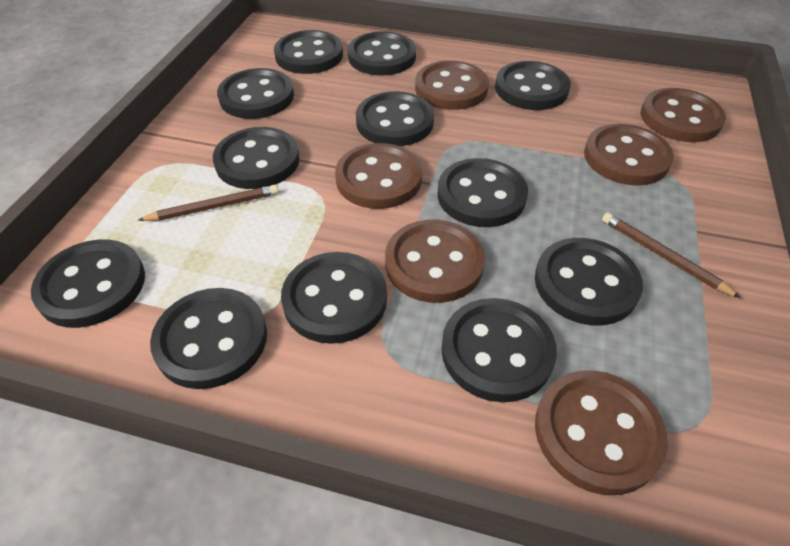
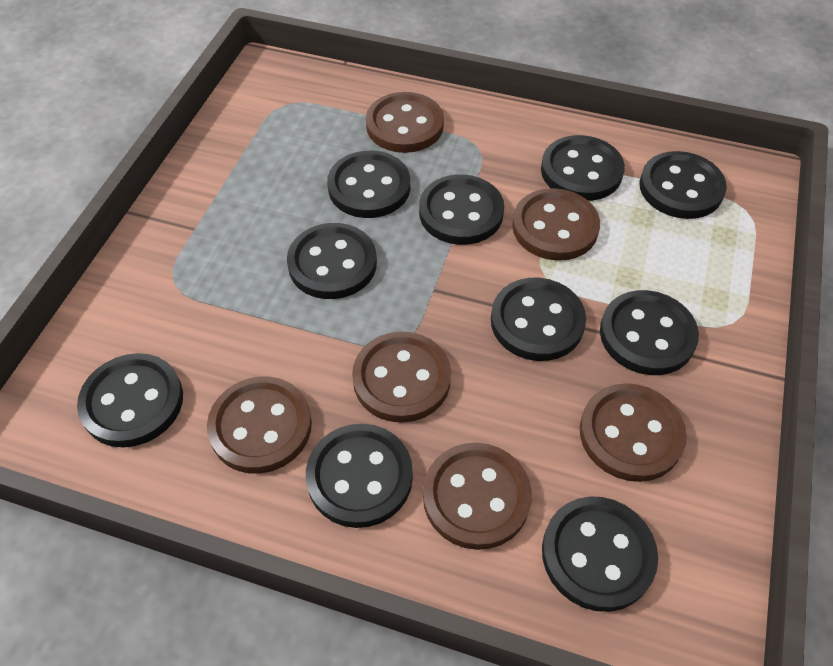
black button: [31,239,145,328] [150,288,267,389] [213,127,300,189] [217,68,294,119] [274,30,343,74] [281,252,387,344] [348,31,416,75] [356,91,434,146] [438,158,528,227] [441,298,557,402] [495,61,571,110] [535,238,643,326] = 12 -> [77,353,183,447] [287,223,377,299] [306,424,413,528] [327,151,410,218] [419,174,504,245] [491,278,586,361] [541,135,625,201] [542,497,658,612] [600,290,699,375] [640,151,727,219] = 10
brown pencil: [138,185,279,221] [602,213,741,298] = 2 -> none = 0

